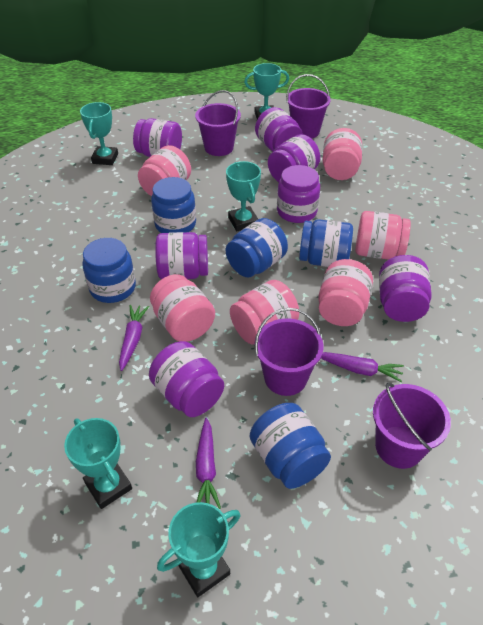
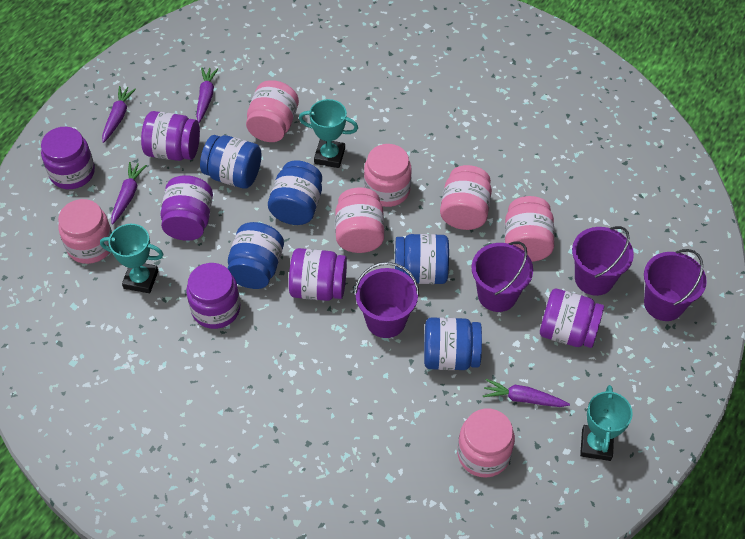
pink jar: [138,145,191,196] [150,274,215,342] [230,280,299,344] [318,259,373,326] [322,128,362,180] [355,211,411,260] = 6 -> [58,199,112,264] [246,80,299,142] [335,188,384,253] [364,144,412,207] [440,165,492,230] [457,409,515,478] [505,196,555,262] = 7
purple carrot: [119,305,149,371] [196,418,221,509] [321,352,404,382] = 3 -> [102,86,136,143] [111,162,147,224] [196,67,219,123] [483,379,570,407] = 4
purple jar: [133,118,182,157] [149,341,224,417] [155,232,208,279] [255,107,303,152] [268,134,320,182] [277,165,320,223] [379,255,432,322] = 7 -> [41,127,95,189] [141,111,200,161] [160,175,213,241] [186,263,240,329] [289,248,347,301] [540,289,604,348] = 6
turquoise trophy: [64,418,132,509] [80,102,118,165] [157,502,240,597] [226,161,261,231] [244,63,289,119] = 5 -> [100,224,164,293] [299,99,358,168] [580,385,633,461] = 3

